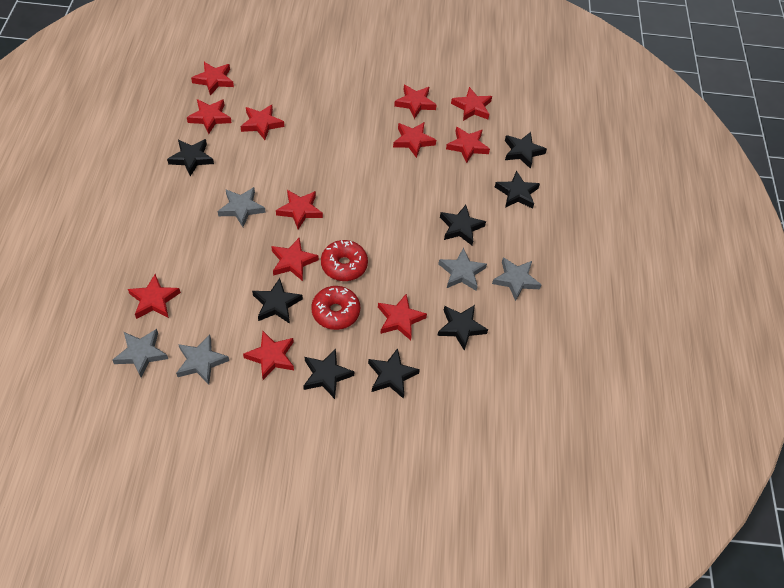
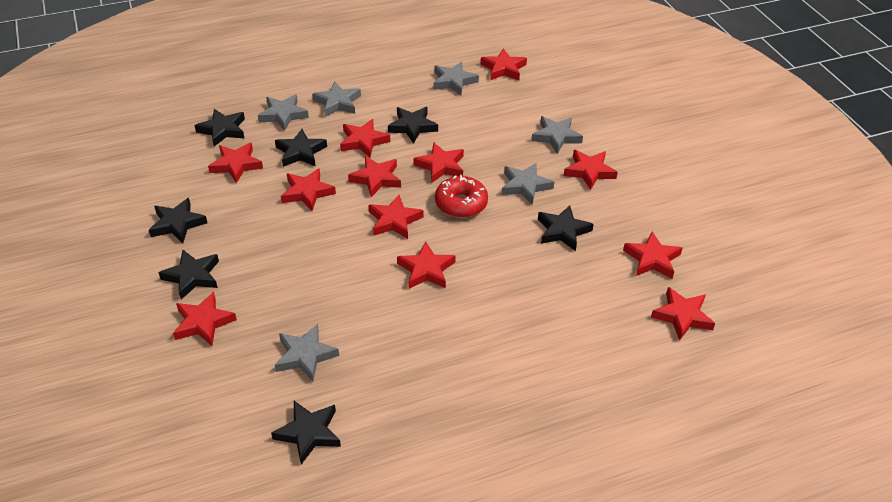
black star: [167,139,214,176] [252,278,303,324] [303,348,354,399] [368,348,420,399] [437,305,488,351] [440,205,486,245] [495,171,540,209] [505,132,547,169] = 8 -> [149,198,207,243] [159,250,219,299] [194,109,245,146] [271,401,341,464] [275,129,327,167] [388,107,438,144] [538,205,594,251] = 7
grey star: [112,329,168,378] [176,335,229,384] [218,187,266,227] [438,248,487,291] [492,257,541,301] = 5 -> [258,94,309,131] [275,324,339,381] [312,82,361,117] [433,61,479,95] [501,163,554,205] [531,116,583,154] = 6
red donut: [311,286,360,330] [321,240,368,281] = 2 -> [435,175,488,218] = 1

